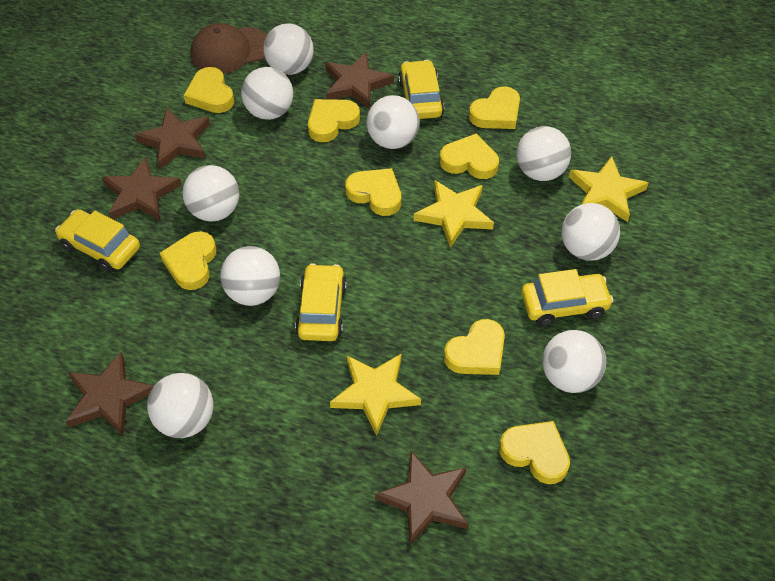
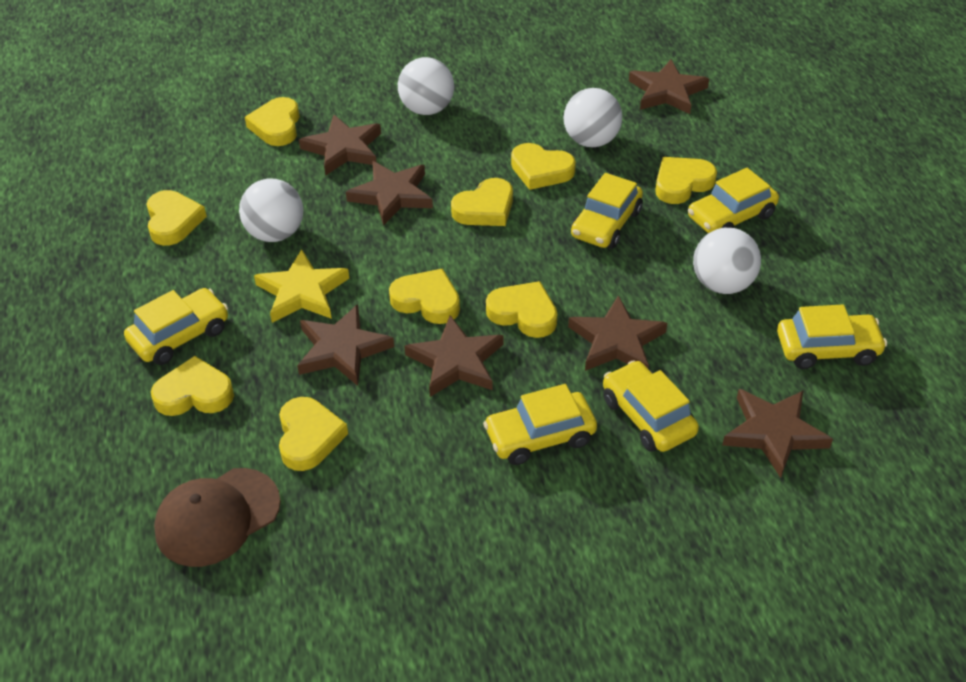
brown star: [66,352,154,435] [102,157,182,220] [135,107,210,170] [325,52,394,109] [375,451,468,546] = 5 -> [297,304,394,386] [299,115,381,176] [346,161,433,226] [404,315,503,397] [568,295,667,371] [629,60,709,114] [722,389,833,478] = 7
white ball: [147,373,214,438] [182,165,239,222] [220,246,280,306] [241,67,293,120] [263,24,314,75] [366,95,420,149] [516,126,571,181] [542,330,606,393] [561,203,620,261] = 9 -> [239,179,303,242] [398,57,454,115] [564,88,622,147] [693,228,761,294] = 4
yellow car: [55,209,140,273] [295,263,347,341] [398,60,444,119] [521,269,613,326] = 4 -> [124,288,228,365] [483,384,597,465] [571,173,643,249] [603,360,699,452] [688,168,779,233] [777,304,887,369] = 6
yellow heart: [160,231,216,290] [184,67,234,113] [308,99,360,142] [345,168,401,216] [440,134,499,179] [444,319,505,375] [469,87,520,129] [499,421,570,484] = 8 -> [146,190,207,246] [151,356,234,416] [245,97,300,146] [279,397,348,471] [389,268,460,324] [451,178,513,226] [486,281,557,338] [511,143,576,190] [655,157,717,204] = 9
yellow star: [330,354,421,436] [414,180,494,248] [569,156,648,222] = 3 -> [254,249,349,323] = 1

